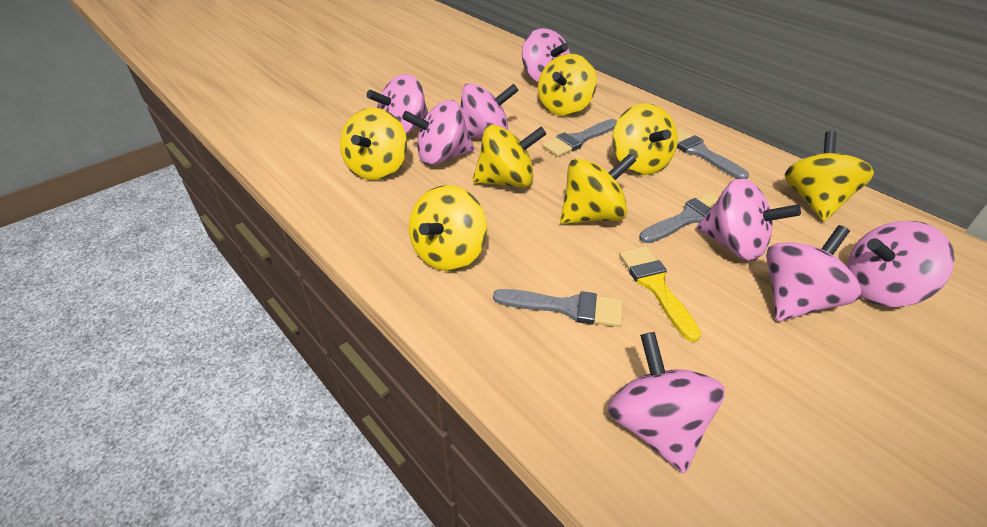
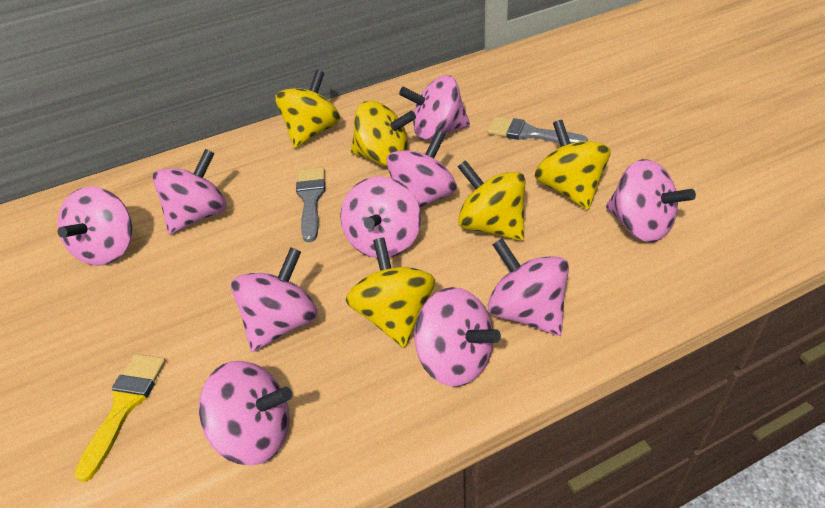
grey brush: [493,289,623,327] [542,119,617,157] [639,193,719,243] [677,129,749,179] = 4 -> [296,167,325,242] [487,117,588,143] = 2
pink spinning top: [366,74,428,135] [402,100,474,165] [460,83,519,138] [522,28,570,83] [608,332,725,473] [697,178,801,261] [766,225,861,321] [847,221,955,307] = 8 -> [57,186,132,266] [153,149,226,234] [199,361,292,466] [231,247,318,352] [340,176,421,258] [386,131,457,208] [399,75,470,140] [414,287,501,387] [488,239,569,336] [606,159,696,242] = 10
yellow spinning top: [340,108,407,180] [409,185,487,271] [473,124,546,188] [538,54,597,116] [560,153,636,224] [612,103,678,175] [785,131,874,221] = 7 -> [276,70,340,148] [346,238,435,348] [351,101,416,167] [458,160,525,241] [535,120,611,210] = 5

